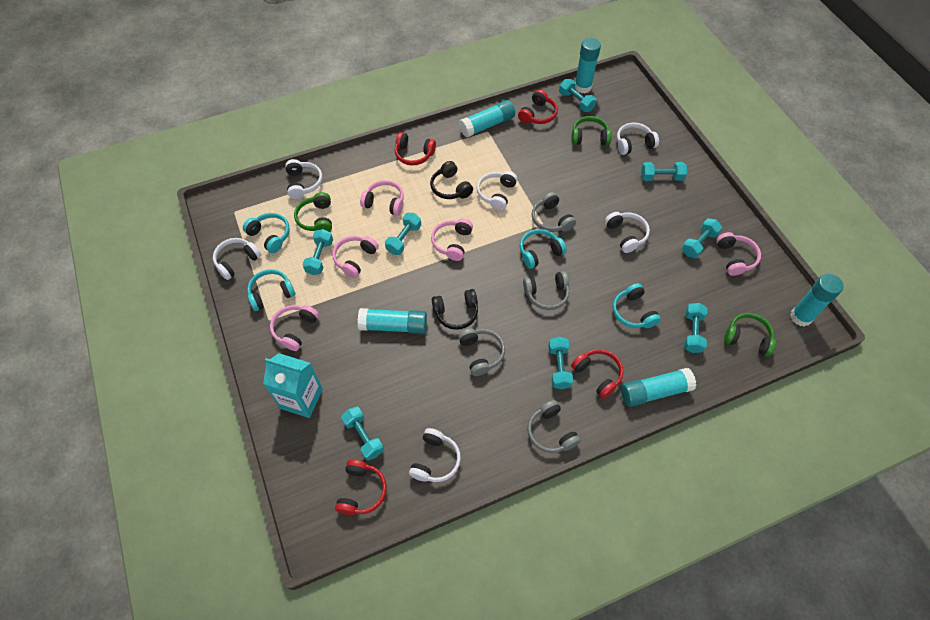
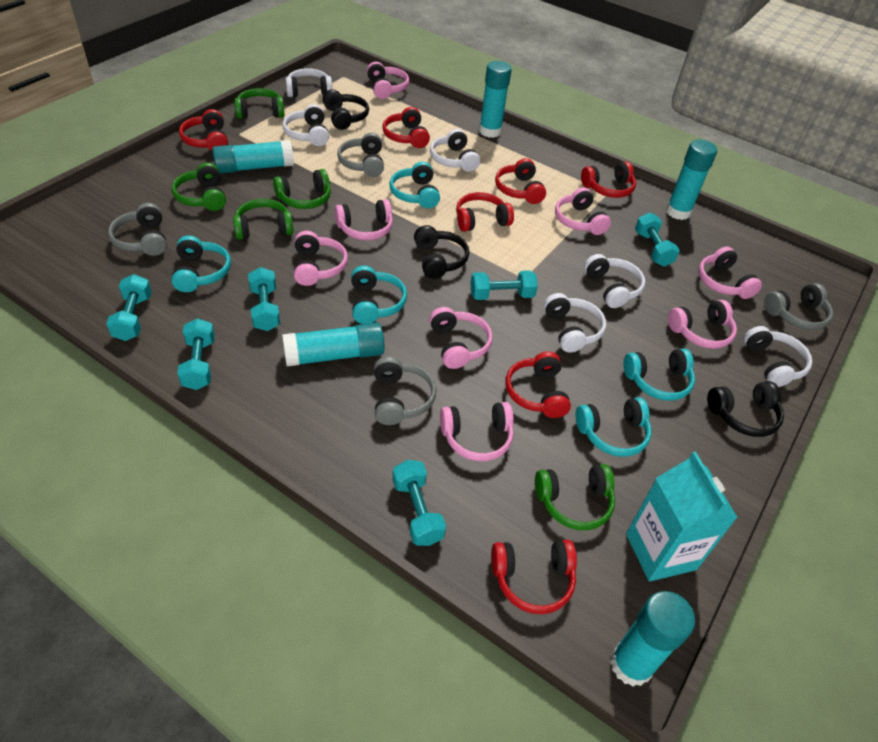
black headphones: [430,161,473,199] [432,289,478,330] = 2 -> [322,89,369,130] [414,225,469,279] [707,381,784,437] = 3
green headphones: [294,192,332,232] [571,116,612,146] [724,313,776,357] = 3 -> [172,163,226,211] [233,199,293,240] [234,88,285,119] [273,169,331,209] [535,464,615,530] = 5
pink headphones: [270,305,319,351] [332,236,379,278] [360,180,404,215] [431,219,473,261] [716,232,761,276] = 5 -> [294,231,348,286] [335,199,393,240] [367,62,409,99] [429,307,493,369] [440,402,514,461] [555,187,611,235] [668,300,737,349] [698,247,762,299] = 8
red headphones: [335,460,387,515] [395,132,436,165] [518,89,558,124] [571,349,624,399] = 4 -> [179,109,228,151] [382,107,430,148] [456,192,514,232] [491,540,577,614] [495,158,546,204] [506,351,571,418] [581,162,636,198] = 7
turquoise dumbbell: [302,229,333,275] [341,406,384,461] [385,213,421,255] [548,337,573,389] [559,79,597,112] [641,162,687,181] [682,218,722,258] [684,303,707,353] = 8 -> [106,274,152,341] [177,318,215,390] [248,267,280,331] [393,460,446,546] [470,270,538,300] [635,212,680,267] = 6
turquoise headphones: [243,213,290,253] [247,269,296,311] [520,229,567,269] [613,283,661,328] = 4 -> [171,235,231,292] [351,266,407,324] [390,162,440,209] [576,397,652,457] [624,348,695,401] = 5

